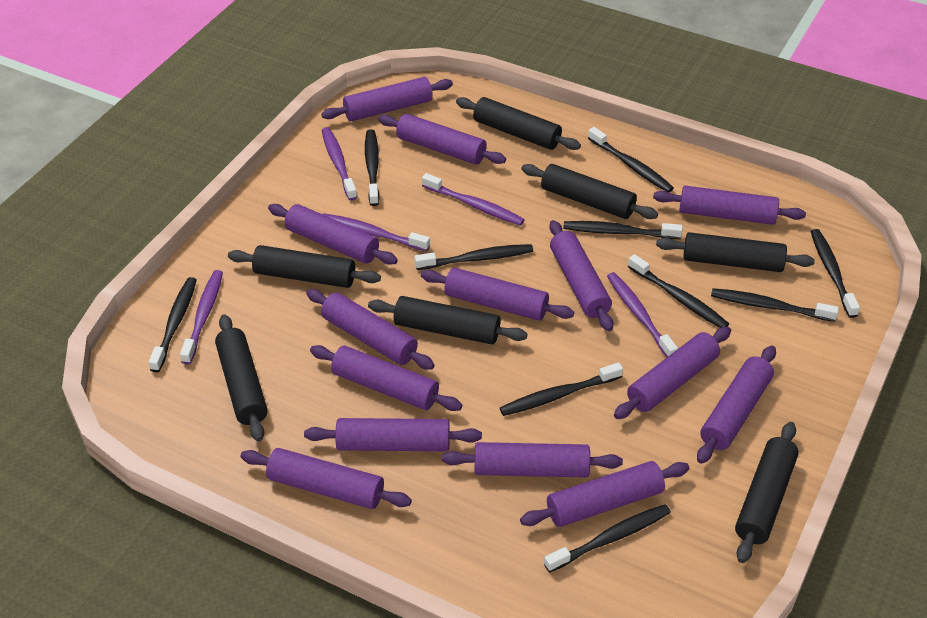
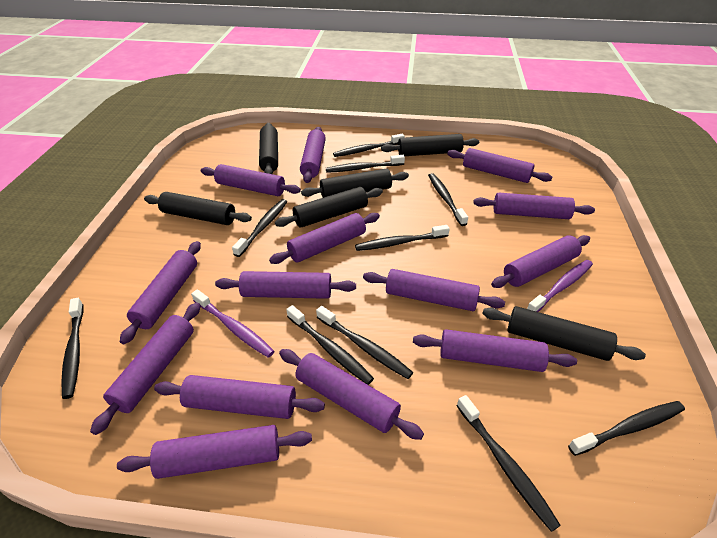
black rolling pin: [215,314,268,442] [228,245,381,288] [368,296,527,345] [456,97,581,150] [521,164,658,219] [656,232,815,272] [735,422,799,563] = 7 -> [144,192,252,225] [259,123,278,174] [275,187,383,227] [301,168,409,198] [381,134,479,156] [482,306,646,361] = 6
purple toothbrush: [180,270,223,364] [322,127,357,201] [323,213,430,251] [422,173,525,226] [607,272,678,357] = 5 -> [191,289,275,358] [527,260,593,312] = 2

